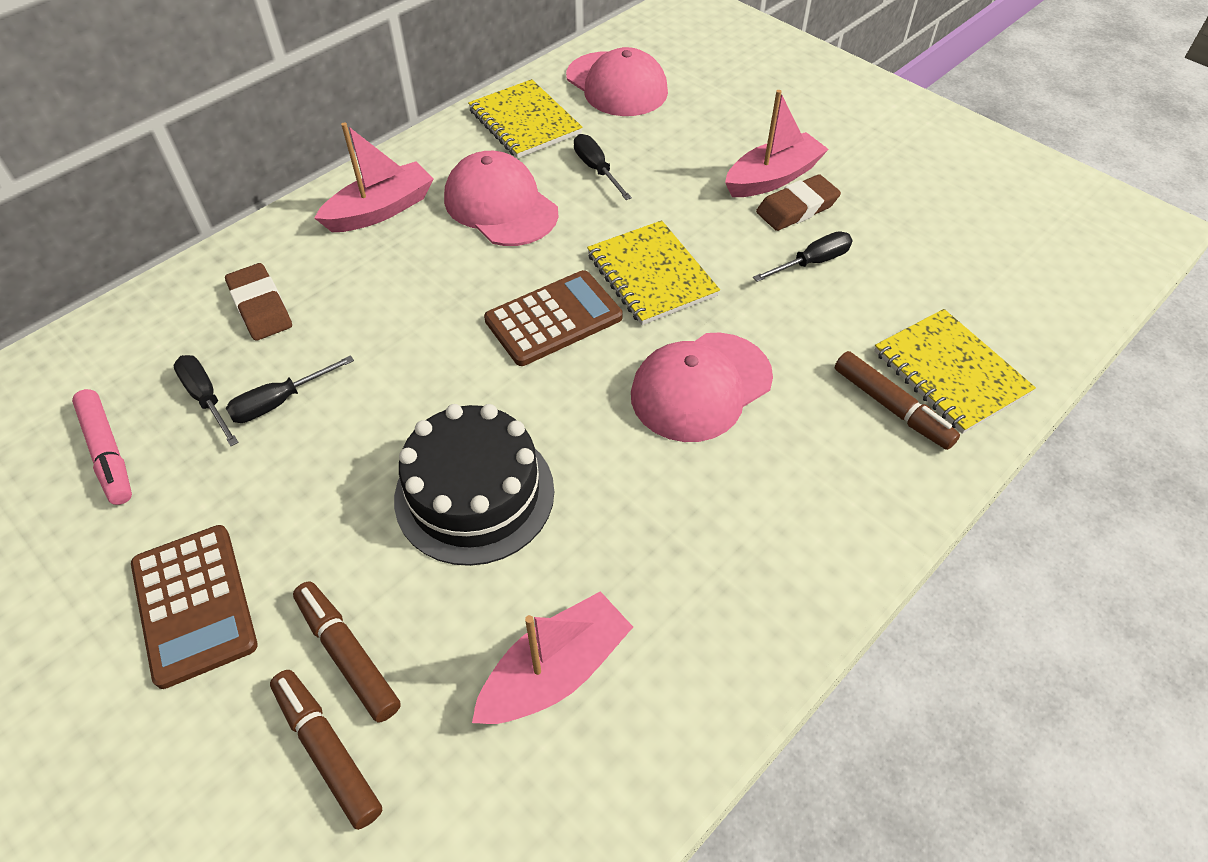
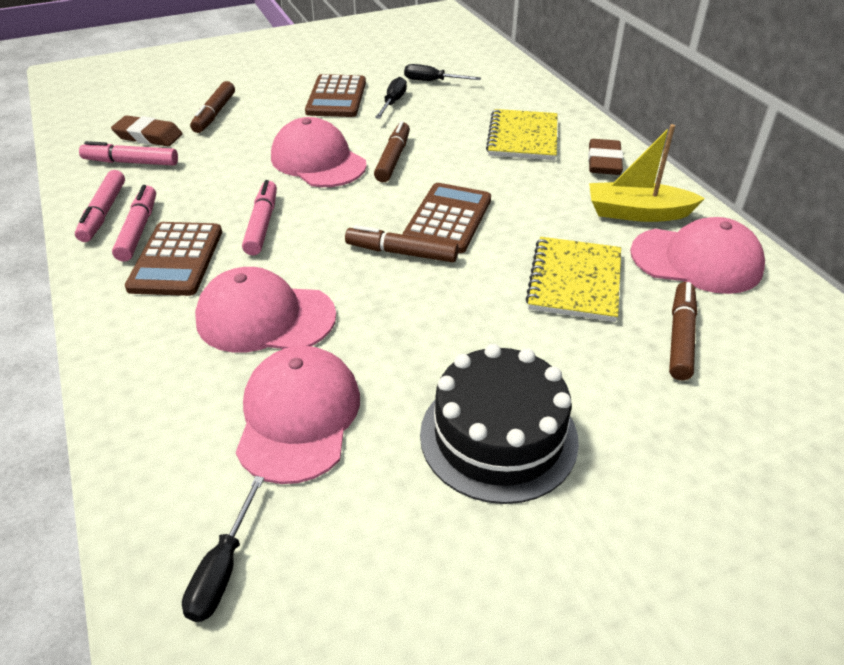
black screwdriver: [173,355,239,446] [226,355,354,423] [574,134,632,200] [753,231,853,282] = 4 -> [182,476,264,622] [375,77,407,119] [404,64,481,81] = 3
brown calculator: [131,525,257,689] [484,270,623,366] = 2 -> [125,222,222,296] [305,74,366,117] [403,183,491,253] = 3
brown marker: [270,670,382,830] [293,581,401,723] [835,351,960,450] = 3 -> [190,81,235,133] [345,225,458,262] [374,121,410,182] [669,282,697,380] = 4
pink boat: [315,122,433,232] [472,591,633,724] [725,90,829,197] = 3 -> none = 0
pink cap: [444,151,558,246] [566,47,668,116] [631,333,773,442] = 3 -> [195,267,336,352] [236,346,360,484] [271,117,367,187] [630,217,765,294] = 4
pink marker: [72,389,132,505] = 1 -> [75,170,125,242] [79,141,178,166] [112,185,156,262] [242,180,277,255] = 4
yellow boat: none = 0 -> [589,124,705,222] = 1
yellow notebook: [468,79,583,159] [587,220,720,325] [874,309,1036,434] = 3 -> [486,109,557,160] [525,237,621,322] = 2

